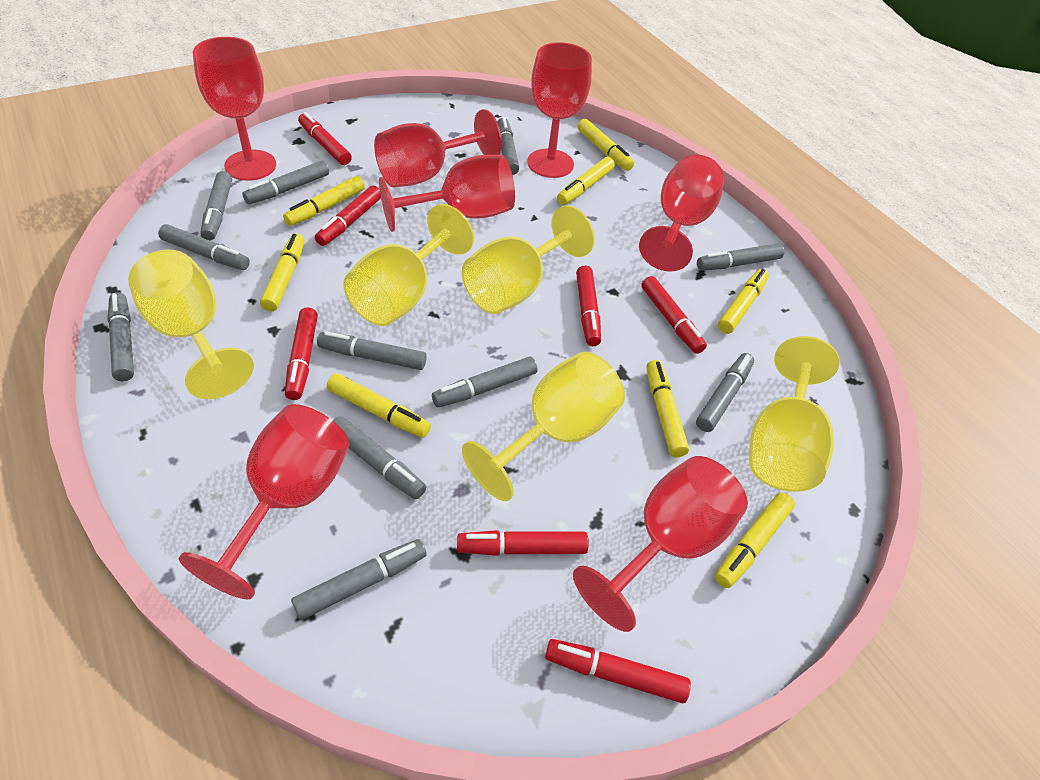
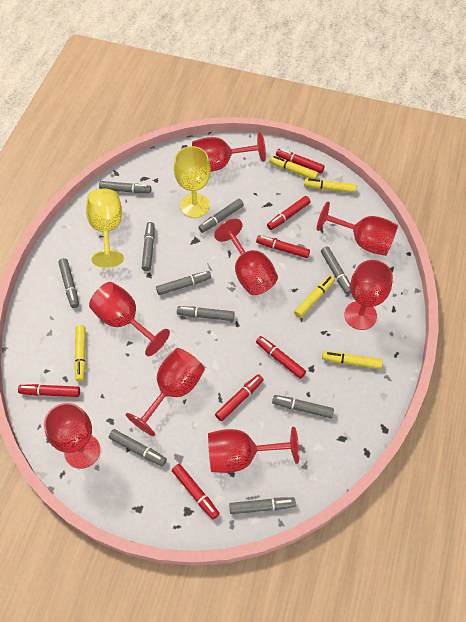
grey marker: [107,292,134,381] [158,224,250,270] [200,171,232,241] [242,161,329,204] [291,539,427,620] [317,331,427,370] [333,416,426,499] [432,356,538,408] [498,117,519,175] [696,353,754,432] [697,243,784,271] = 11 -> [58,258,79,308] [99,181,151,193] [109,429,167,466] [142,222,155,271] [156,271,211,295] [177,306,234,321] [198,199,244,233] [229,497,296,514] [272,395,334,418] [321,246,351,294] = 10
red goblet: [179,404,350,599] [193,37,276,181] [374,109,502,187] [379,155,515,232] [527,42,592,178] [573,456,748,632] [639,154,724,271] = 7 -> [44,403,100,469] [89,282,170,356] [126,348,205,436] [192,132,266,172] [208,427,299,473] [214,218,278,295] [317,201,398,256] [344,260,393,330] = 8
yellow goblet: [128,250,254,399] [343,204,474,326] [462,205,595,314] [462,352,625,501] [749,336,840,492] = 5 -> [86,188,124,268] [174,146,211,218] = 2
yellow marker: [260,234,305,311] [283,176,365,226] [327,373,431,438] [557,157,615,205] [578,119,634,171] [647,360,689,457] [715,493,795,588] [718,269,769,334] = 8 -> [74,325,86,382] [269,156,318,179] [294,275,335,318] [304,179,356,193] [322,351,383,369] = 5

